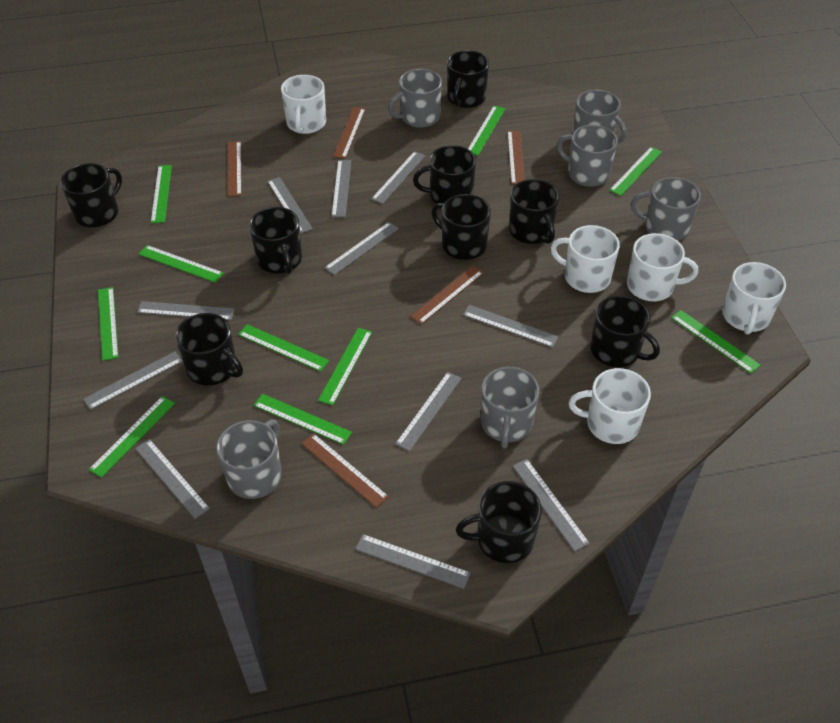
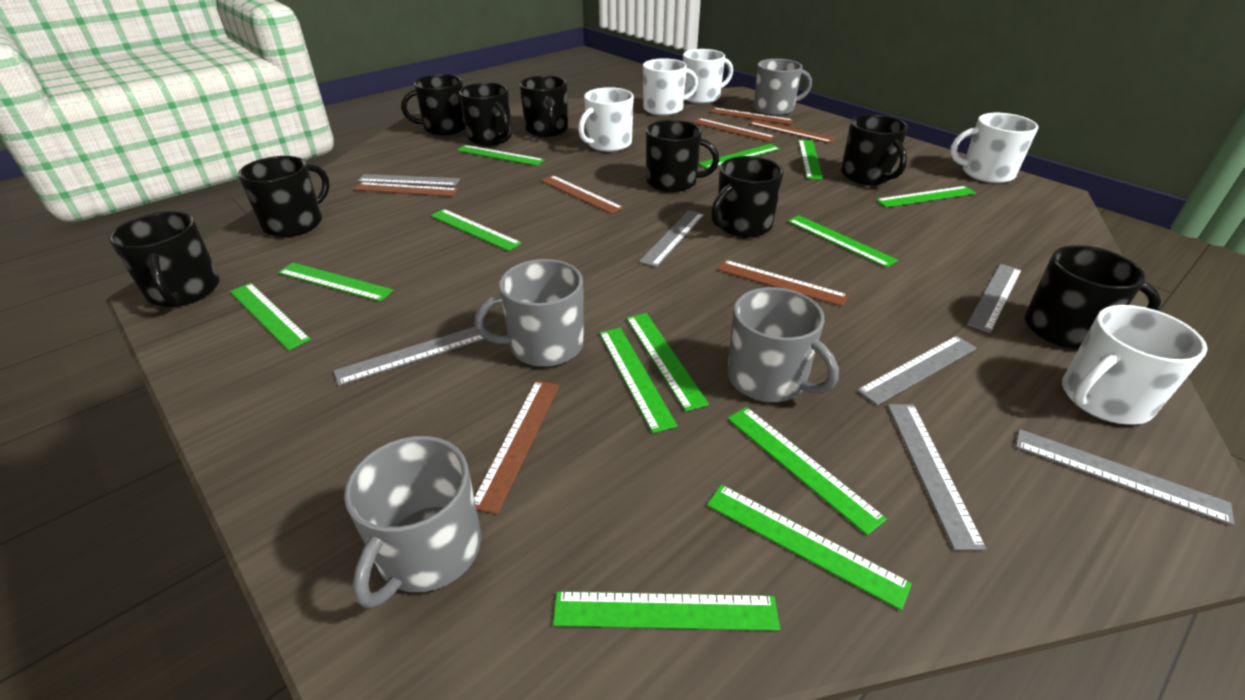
brown ruler: [228,141,242,197] [301,433,389,508] [333,107,365,159] [410,266,484,324] [507,131,525,185] = 5 -> [354,182,458,197] [474,380,560,514] [541,175,624,214] [692,118,775,142] [710,108,793,125] [717,260,849,306] [749,120,836,143] = 7
green ruler: [89,396,175,478] [98,287,118,361] [139,245,223,283] [151,165,172,223] [238,324,329,371] [254,394,352,445] [318,328,372,405] [468,106,505,155] [609,147,662,196] [671,310,760,373] = 10 -> [230,283,311,350] [278,263,394,302] [430,209,522,251] [457,145,545,166] [553,591,780,631] [599,328,677,433] [626,313,709,411] [698,144,780,169] [707,485,912,610] [728,407,887,535] [788,215,898,268] [798,140,823,180] [876,186,976,207] = 13
grey mug: [217,420,282,499] [388,69,442,128] [481,367,539,448] [557,125,618,187] [573,90,627,144] [631,177,701,241] = 6 -> [344,436,481,609] [474,259,584,367] [727,287,839,402] [754,59,812,116] = 4
grey ruler: [83,351,183,410] [135,439,210,519] [137,301,235,320] [267,177,313,234] [324,222,399,275] [331,160,351,217] [355,534,470,589] [371,151,426,204] [395,372,462,451] [463,305,558,347] [513,459,590,551] = 11 -> [334,327,485,386] [358,174,460,186] [639,210,704,267] [857,336,977,405] [888,404,986,550] [967,264,1022,333] [1015,429,1234,525] = 7

